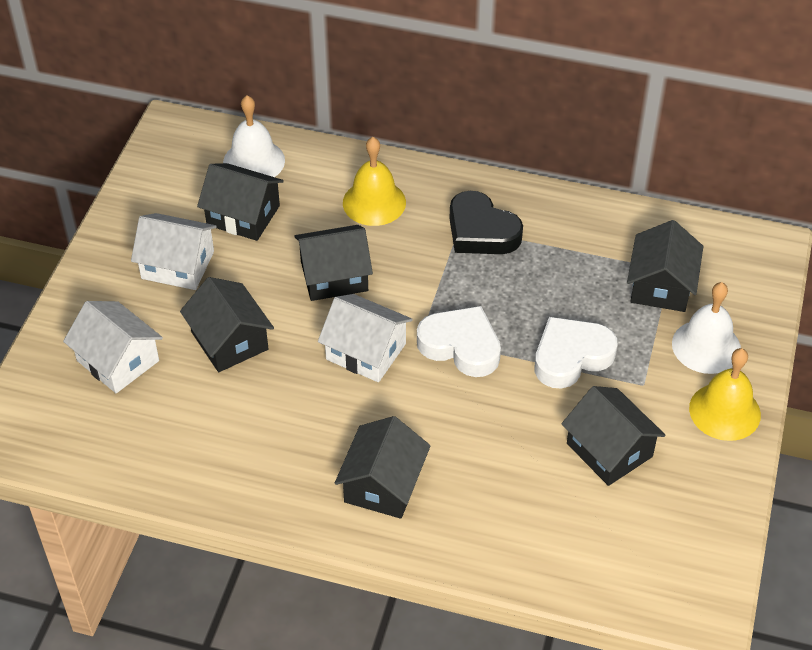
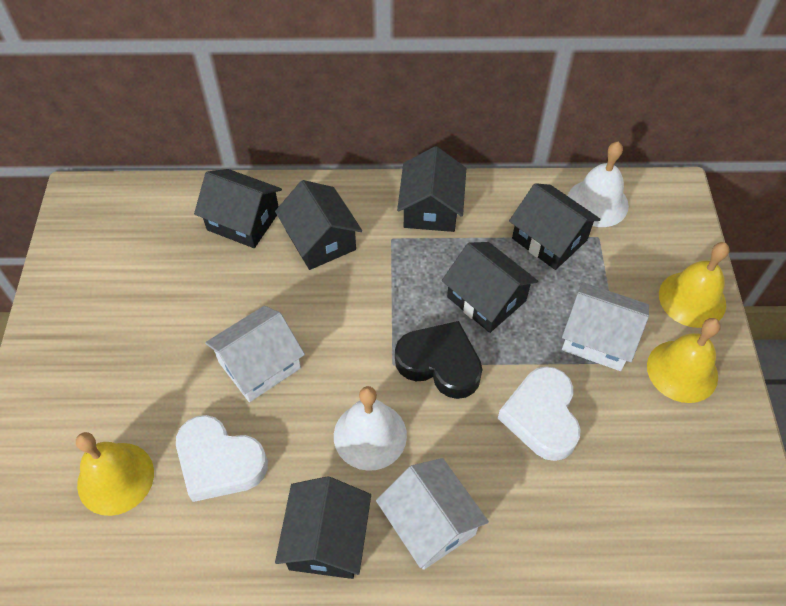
yellow bell: [343,137,406,226] [689,348,761,441] = 2 -> [76,432,154,516] [647,318,721,403] [659,242,729,328] = 3

